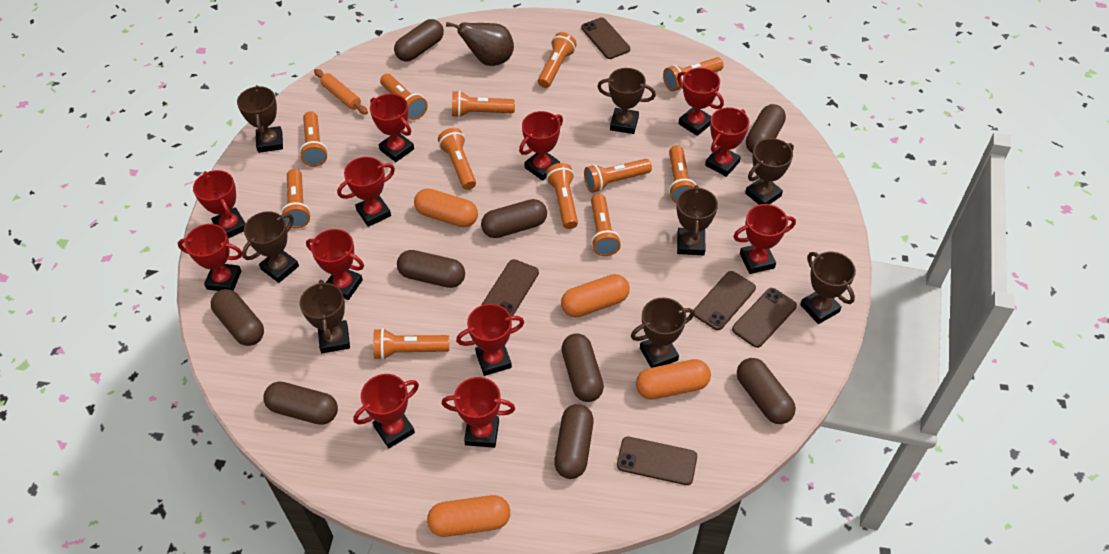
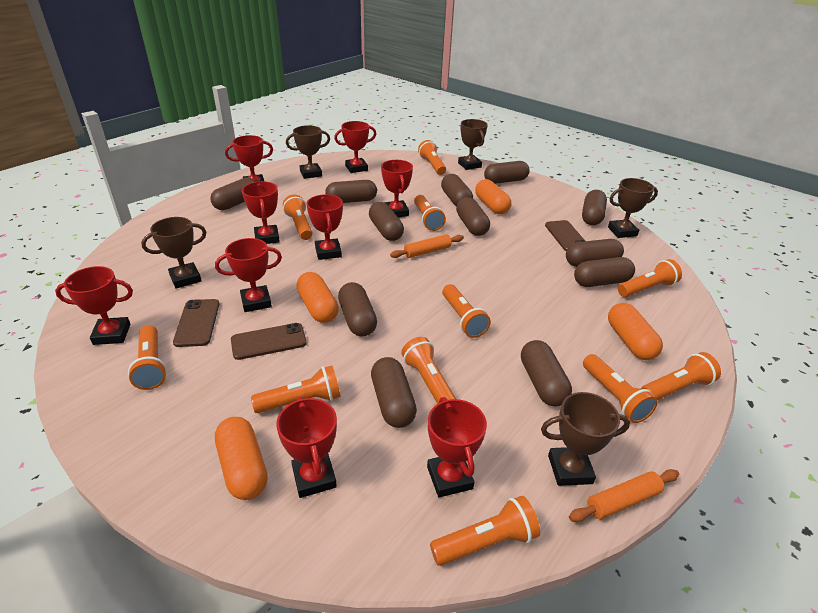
brown capsule: [211,289,264,346] [263,381,338,425] [394,19,444,62] [397,250,465,288] [481,199,547,238] [554,404,594,479] [561,333,604,402] [737,358,796,424] [746,104,786,153] = 9 -> [210,178,256,210] [325,180,377,203] [338,282,377,337] [369,202,404,241] [371,357,417,428] [441,174,473,207] [456,197,490,236] [484,161,530,184] [521,340,572,406] [566,239,624,267] [574,257,635,287] [582,190,607,225] = 12
brown pear: [446,22,514,66] = 1 -> none = 0
brown phone: [482,259,539,316] [581,17,630,59] [617,437,697,485] [694,271,756,330] [732,288,797,348] = 5 -> [173,299,219,347] [231,323,307,360] [545,220,585,251] = 3
brown trophy: [237,85,283,153] [242,211,299,283] [300,280,350,353] [597,68,656,134] [631,297,695,368] [676,185,718,255] [745,138,794,205] [800,252,856,324] = 8 -> [141,217,207,288] [286,125,330,179] [458,119,488,170] [541,392,630,486] [608,178,658,238] = 5
orange flashlight: [281,169,311,228] [299,111,328,167] [373,328,449,360] [380,74,428,120] [438,128,476,190] [452,91,515,118] [538,32,577,88] [546,163,578,229] [584,159,652,193] [591,194,621,256] [663,57,724,92] [669,145,697,203] = 12 -> [128,325,167,390] [251,365,341,413] [283,194,313,240] [401,337,456,404] [414,195,446,231] [418,140,446,175] [430,496,540,566] [442,284,491,338] [583,354,658,423] [618,259,682,297] [641,352,721,400] = 11
orange rolling pin: [314,69,368,115] = 1 -> [390,234,464,258] [569,469,679,522] = 2
red trophy: [178,224,242,291] [193,170,246,238] [306,229,364,300] [337,157,395,227] [353,374,419,448] [370,94,414,162] [442,377,515,448] [456,304,524,376] [519,111,563,181] [677,68,724,136] [705,107,749,177] [733,204,796,274] = 12 -> [55,266,133,345] [215,238,282,312] [225,135,273,182] [242,181,280,244] [276,396,337,498] [307,194,343,260] [334,121,376,173] [381,160,413,217] [427,397,487,497] = 9

